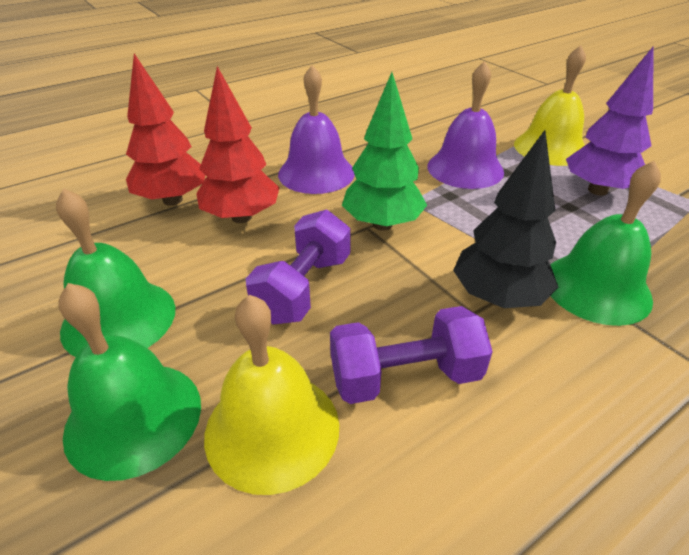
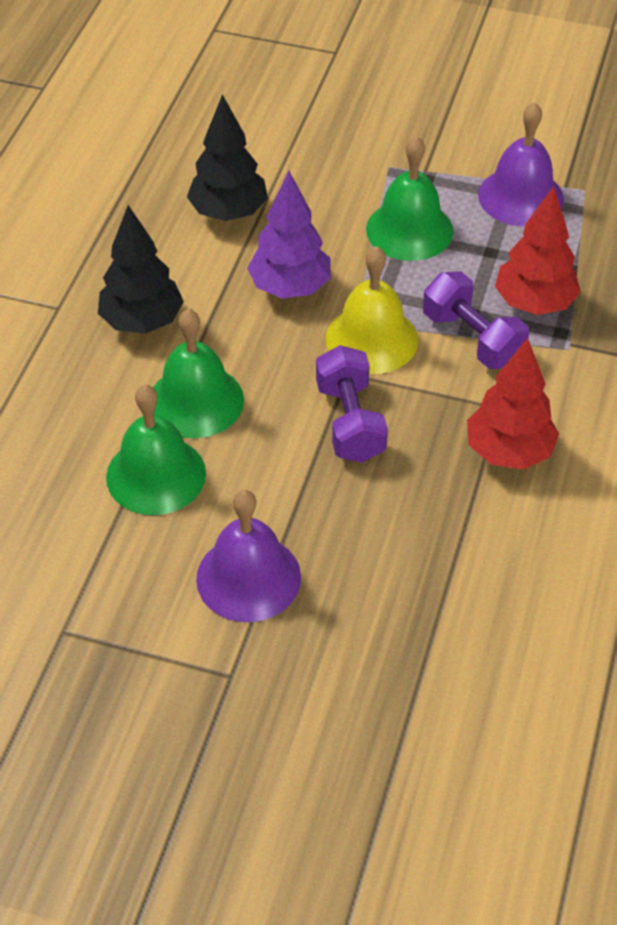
black tree: [453,130,559,308] = 1 -> [98,205,184,334] [187,94,268,221] = 2
green tree: [342,72,427,231] = 1 -> none = 0
yellow bell: [204,295,339,495] [514,45,586,166] = 2 -> [326,246,418,374] = 1

